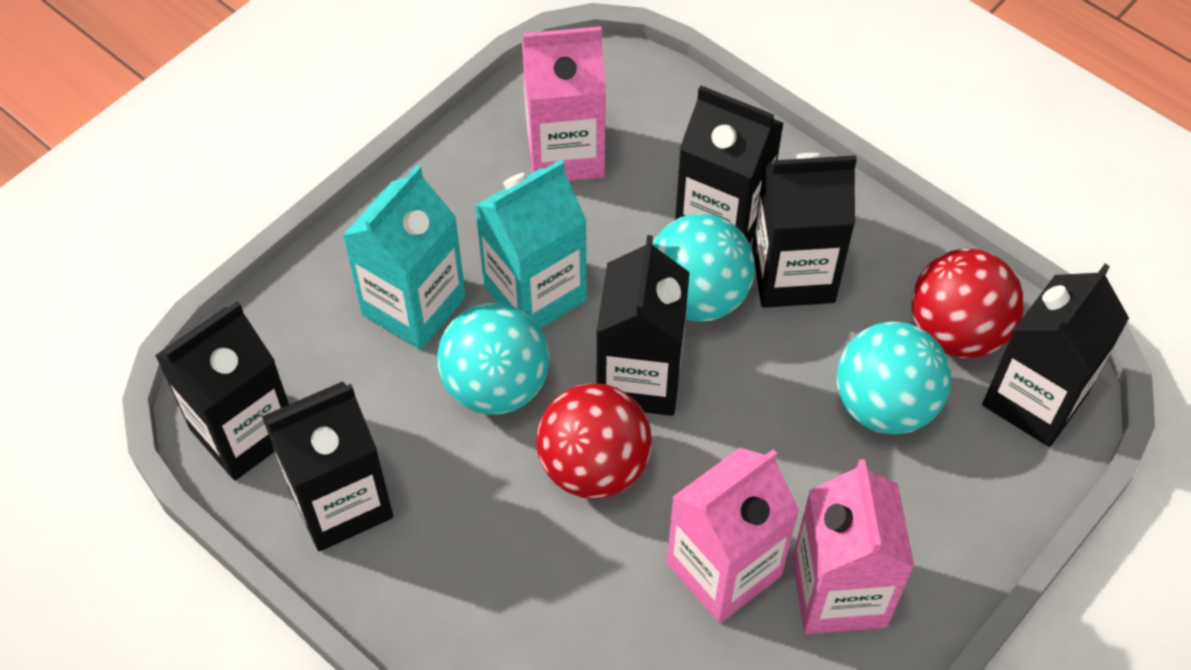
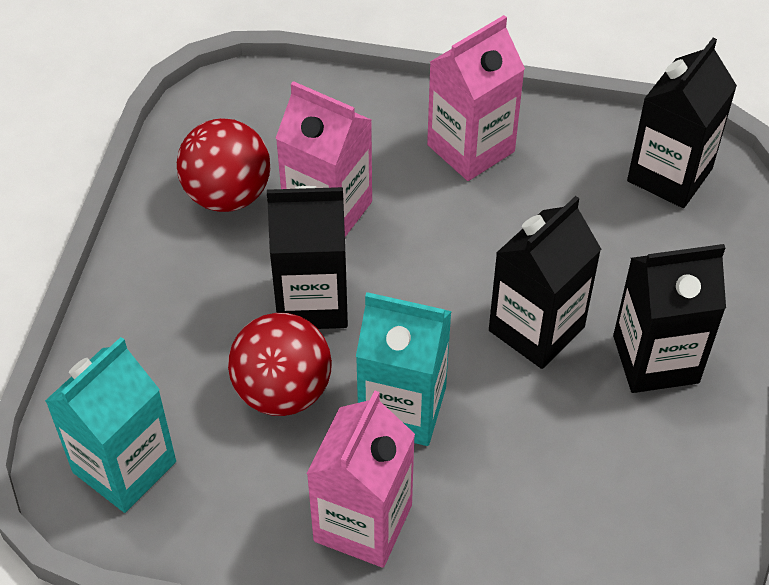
black carton: [155,301,289,480] [262,381,393,551] [596,235,690,416] [675,86,784,243] [752,153,857,308] [982,264,1129,447] = 6 -> [267,186,348,329] [489,196,601,369] [613,244,726,393] [627,38,737,208] = 4
turquoise ball: [437,303,549,415] [652,213,755,322] [836,322,951,435] = 3 -> none = 0

